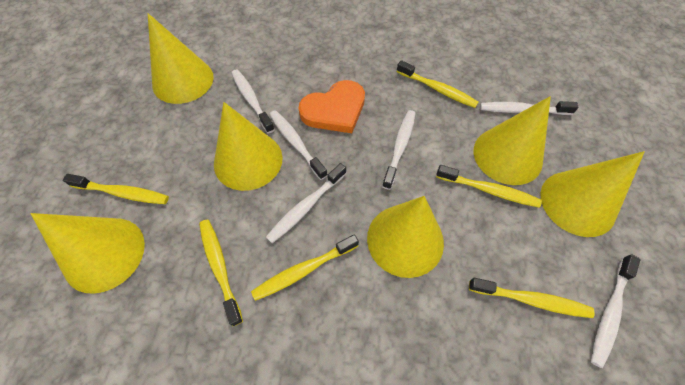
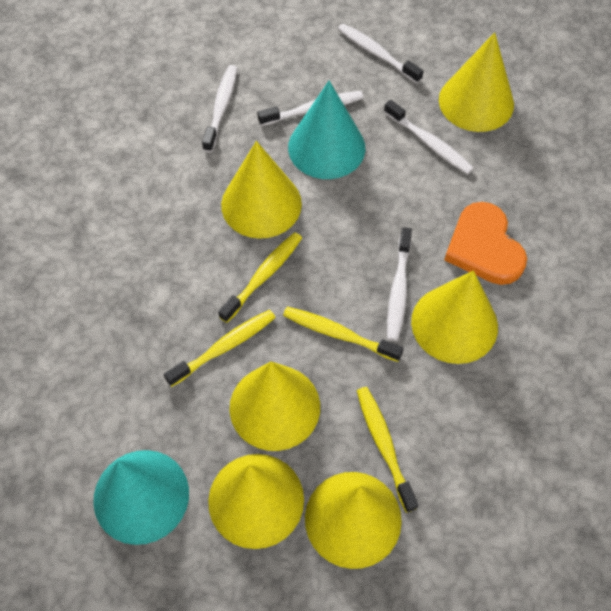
turquoise cone: none = 0 -> [93,450,189,545] [288,81,365,179] = 2
white toothbrush: [231,69,275,133] [266,163,347,243] [269,110,327,180] [382,110,416,190] [480,101,579,115] [591,254,640,368] = 6 -> [202,65,237,152] [257,91,363,126] [338,23,424,84] [384,100,474,175] [387,227,412,341] = 5
yellow toothbrush: [63,174,169,204] [199,220,243,326] [251,234,359,301] [397,60,479,108] [436,165,542,208] [469,278,595,318] = 6 -> [164,310,276,387] [218,232,302,323] [283,307,404,362] [357,387,418,513] = 4

